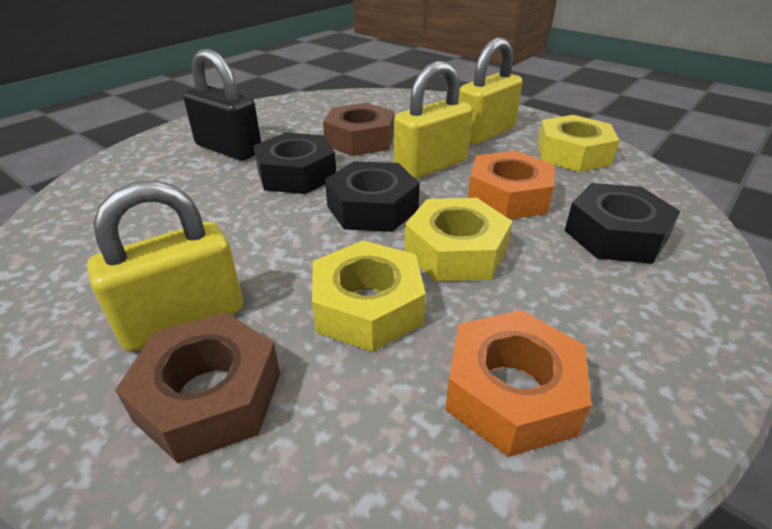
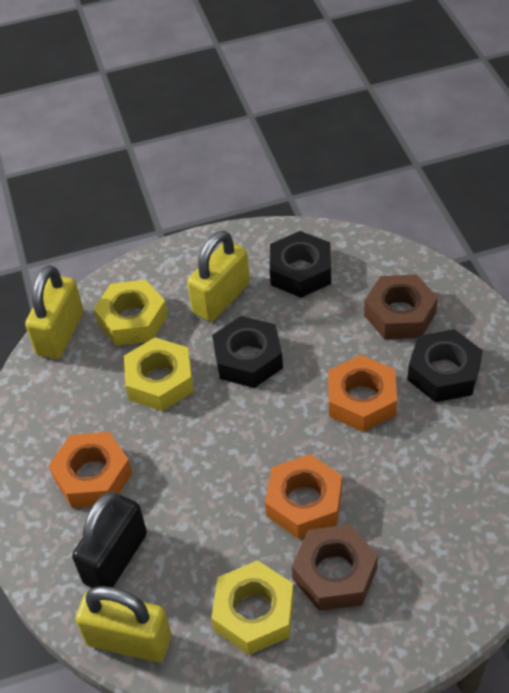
orange nut: [445,310,591,457] [468,151,554,219] = 2 -> [48,432,132,508] [265,454,342,539] [328,355,397,432] = 3

